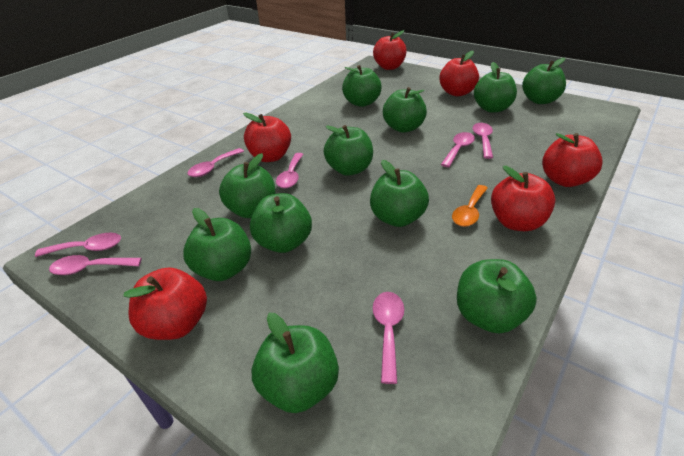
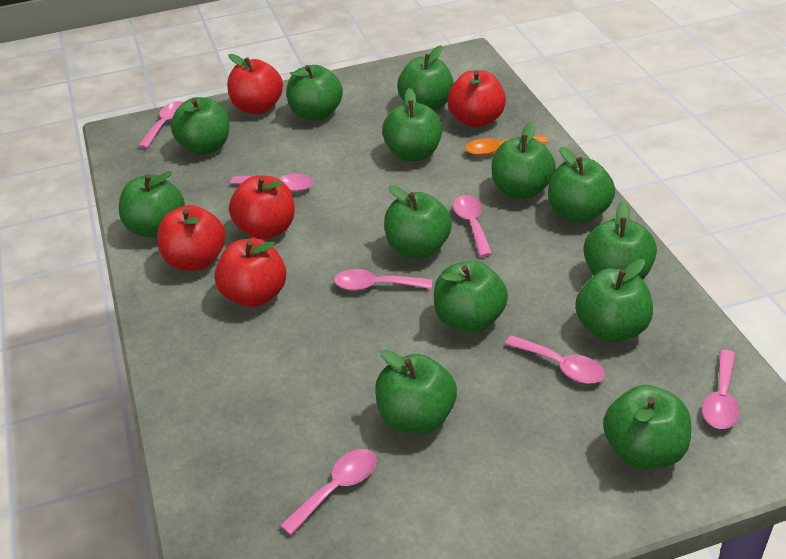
green apple: [183,208,251,281] [219,153,276,218] [250,193,312,253] [252,313,339,413] [324,125,373,176] [342,65,382,107] [370,160,429,227] [383,87,427,133] [457,259,537,333] [474,62,517,113] [522,58,566,104] = 11 -> [119,171,185,238] [171,97,230,155] [287,65,343,120] [375,349,457,434] [382,88,443,161] [384,185,452,258] [397,45,454,111] [434,260,508,333] [492,122,556,199] [548,147,615,223] [575,259,653,342] [583,201,657,280] [603,385,691,469] = 13
red apple: [123,267,207,340] [243,113,291,162] [373,30,407,70] [439,51,479,96] [491,166,555,231] [542,133,603,187] = 6 -> [157,205,225,271] [214,238,287,307] [227,54,283,114] [229,175,295,239] [447,70,506,128] = 5

